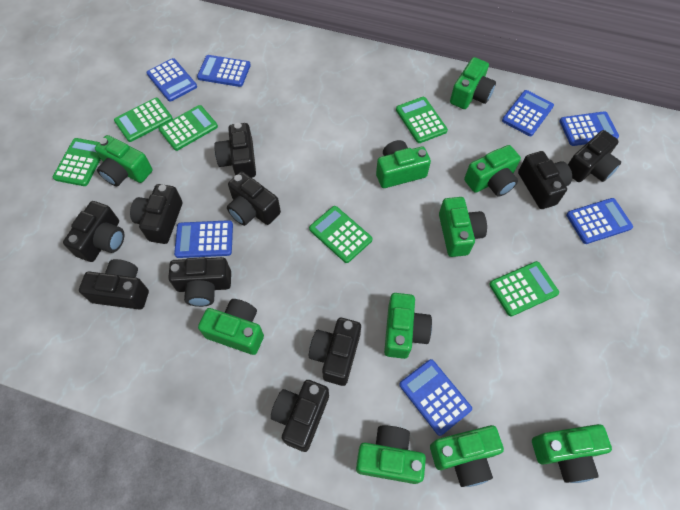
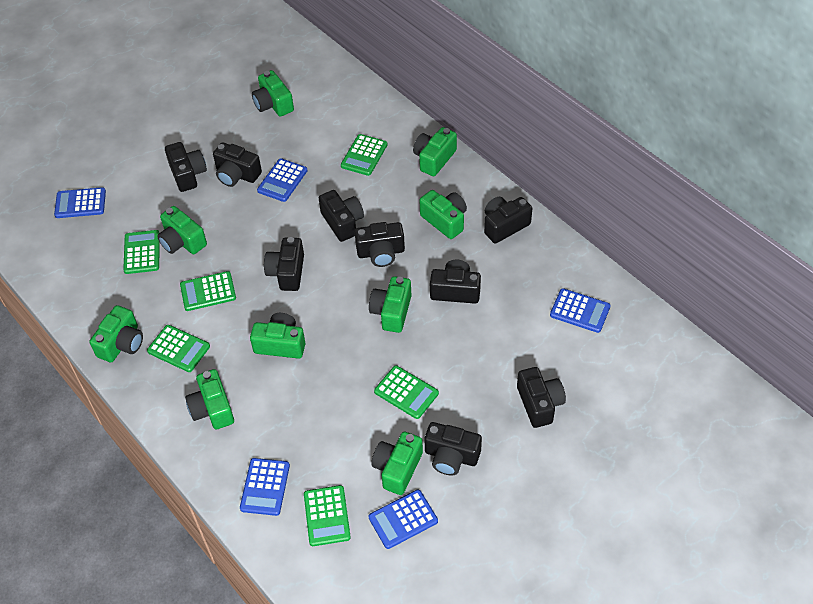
black camera: [63,201,124,262] [79,259,149,310] [130,184,182,244] [168,257,231,307] [214,123,256,178] [227,172,281,226] [271,380,329,452] [309,318,361,386] [518,151,572,209] [568,130,621,182] = 10 -> [165,142,207,192] [213,142,262,187] [264,237,304,291] [319,190,364,242] [355,222,405,267] [425,422,482,476] [430,260,481,304] [484,197,532,244] [517,367,566,428] = 9
blue calculator: [146,58,197,102] [174,220,233,258] [197,55,251,87] [399,359,472,436] [502,90,554,136] [560,111,619,146] [566,198,633,244] = 7 -> [54,187,106,218] [240,458,290,516] [257,159,307,202] [369,489,438,549] [550,288,611,333] = 5
green camera: [95,135,153,186] [198,299,264,355] [356,426,426,484] [376,140,431,188] [384,293,432,359] [430,425,504,487] [439,197,487,257] [450,57,496,109] [464,145,521,197] [532,424,612,483] = 10 -> [89,305,143,362] [157,206,207,254] [185,369,234,429] [250,313,305,359] [252,70,294,117] [369,276,411,333] [372,432,423,495] [413,127,457,176] [420,190,467,239] = 9

